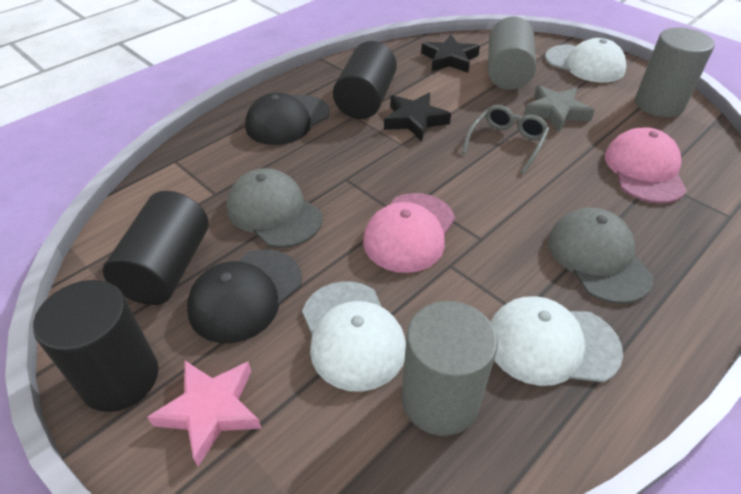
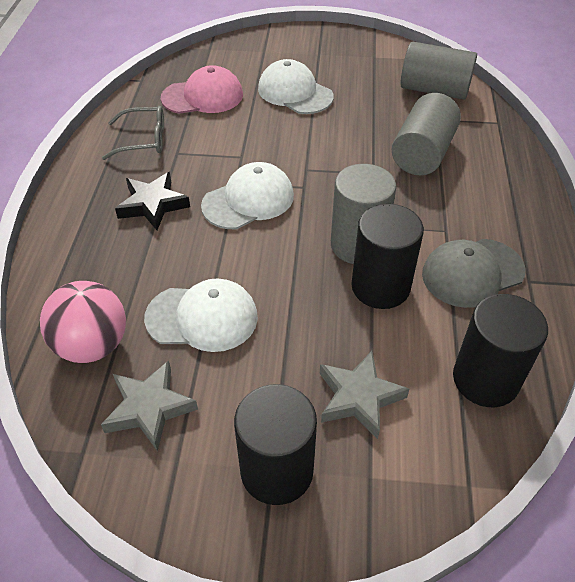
black cap: [187,249,302,343] [245,92,330,145] = 2 -> none = 0
black star: [384,93,451,141] [421,35,480,73] = 2 -> [115,172,190,230] = 1
grey cap: [227,168,323,248] [548,207,653,304] = 2 -> [422,239,525,308] = 1
grey star: [524,85,595,132] = 1 -> [101,361,198,451] [320,351,409,439] = 2
pink ball: none = 0 -> [40,281,126,363] = 1
pink cap: [363,193,455,273] [605,128,687,203] = 2 -> [161,65,243,114] = 1
pink star: [147,361,262,466] = 1 -> none = 0

